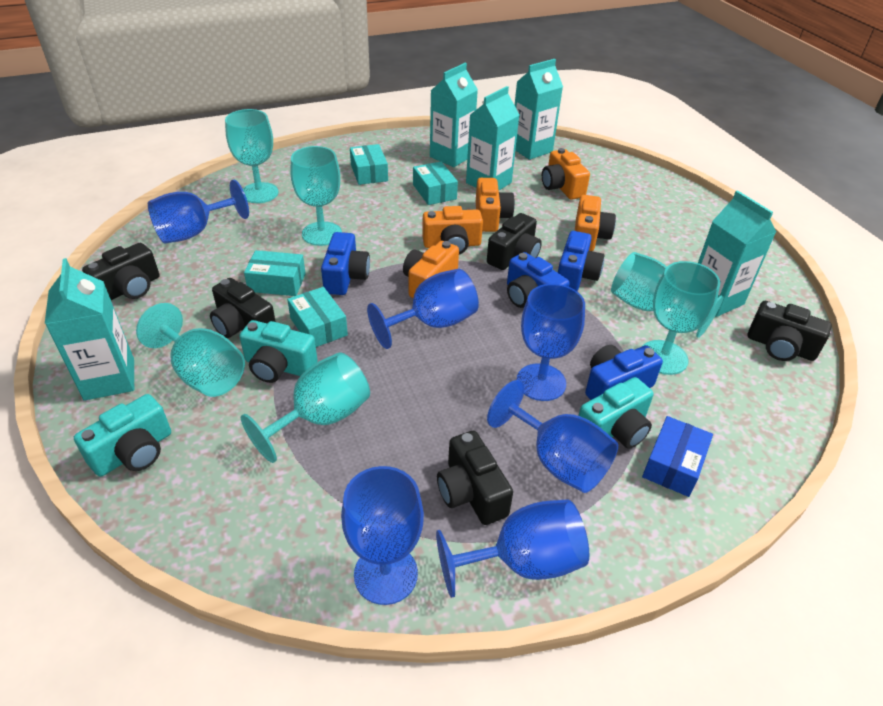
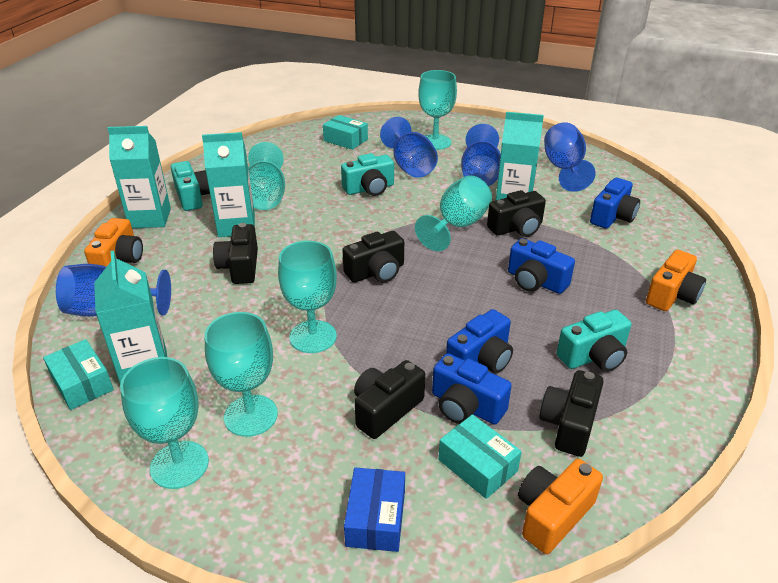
blue goblet: [148,180,249,243] [341,466,424,605] [367,269,479,349] [436,499,589,598] [487,380,618,493] [517,284,585,401] = 6 -> [56,264,171,317] [380,117,438,178] [461,124,501,186] [544,122,596,192] = 4
orange camera: [403,241,459,298] [422,206,483,254] [476,178,515,232] [542,148,590,200] [575,195,616,251] = 5 -> [84,218,143,267] [518,459,603,554] [646,250,706,311] = 3
turquoise box: [244,250,306,296] [287,287,348,347] [350,144,388,185] [413,162,458,205] = 4 -> [43,339,114,410] [323,115,368,150] [438,414,522,499] = 3
turquoise carton: [45,258,134,401] [430,63,478,167] [466,86,519,190] [515,59,563,160] [698,190,776,317] = 5 -> [94,250,167,383] [108,126,171,228] [202,132,255,237] [496,112,544,200] = 4

